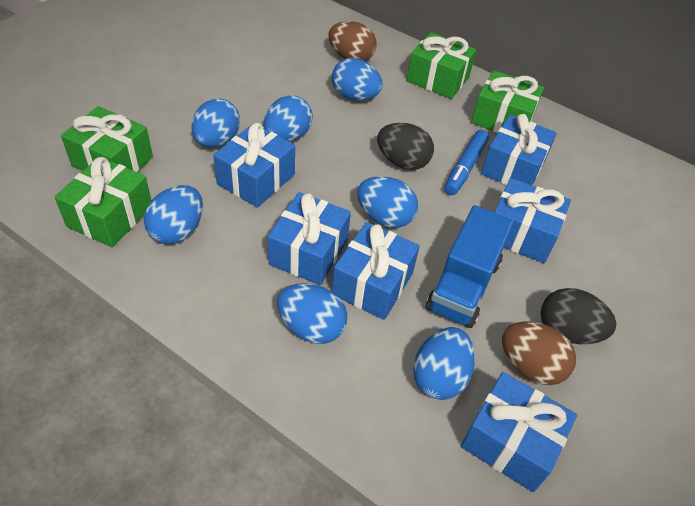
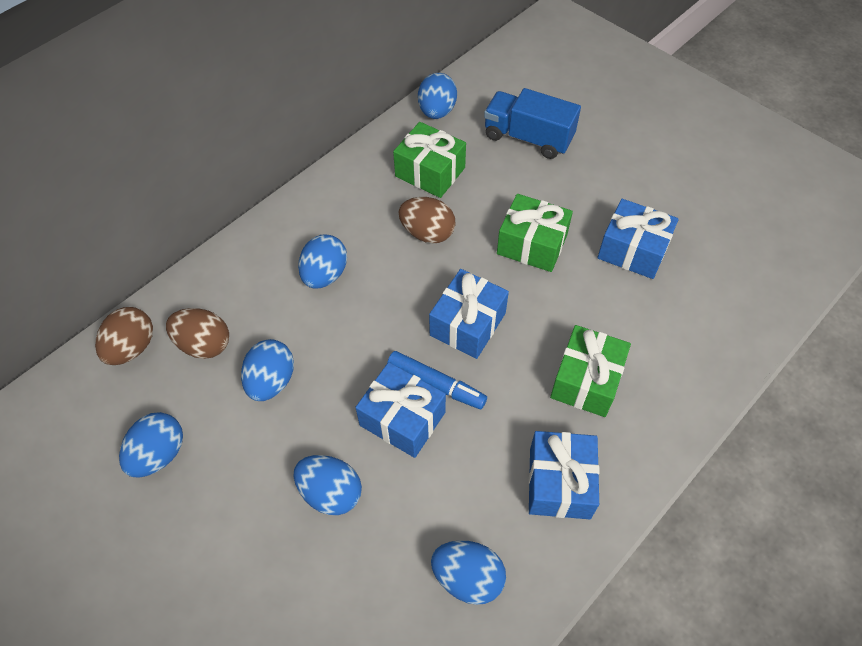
black egg: [377,123,434,170] [541,288,616,344] = 2 -> none = 0
blue egg: [144,185,203,244] [191,98,240,147] [264,95,313,142] [277,283,347,344] [332,58,383,101] [357,176,418,228] [413,327,475,400] = 7 -> [119,412,183,478] [241,339,294,401] [294,455,362,515] [298,234,347,289] [418,73,457,119] [431,540,506,605] = 6
blue gift: [213,123,295,208] [268,192,351,285] [332,222,420,320] [461,372,577,492] [481,114,557,185] [494,178,571,263] = 6 -> [355,362,446,458] [429,269,509,359] [529,431,600,519] [597,199,679,279] = 4
brown egg: [329,21,376,61] [502,321,576,385] = 2 -> [95,307,153,365] [166,308,229,359] [398,197,455,243] = 3
green gift: [55,157,152,248] [61,106,153,172] [407,32,476,99] [471,70,544,133] = 4 -> [393,122,466,198] [497,194,573,272] [550,325,631,417] = 3

